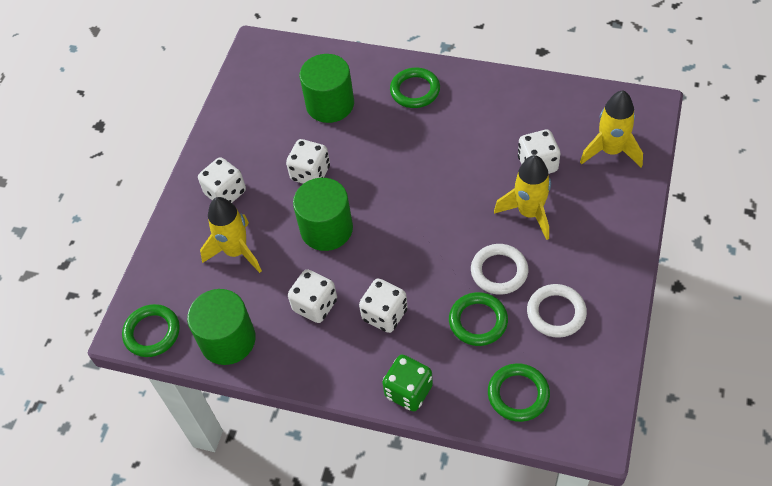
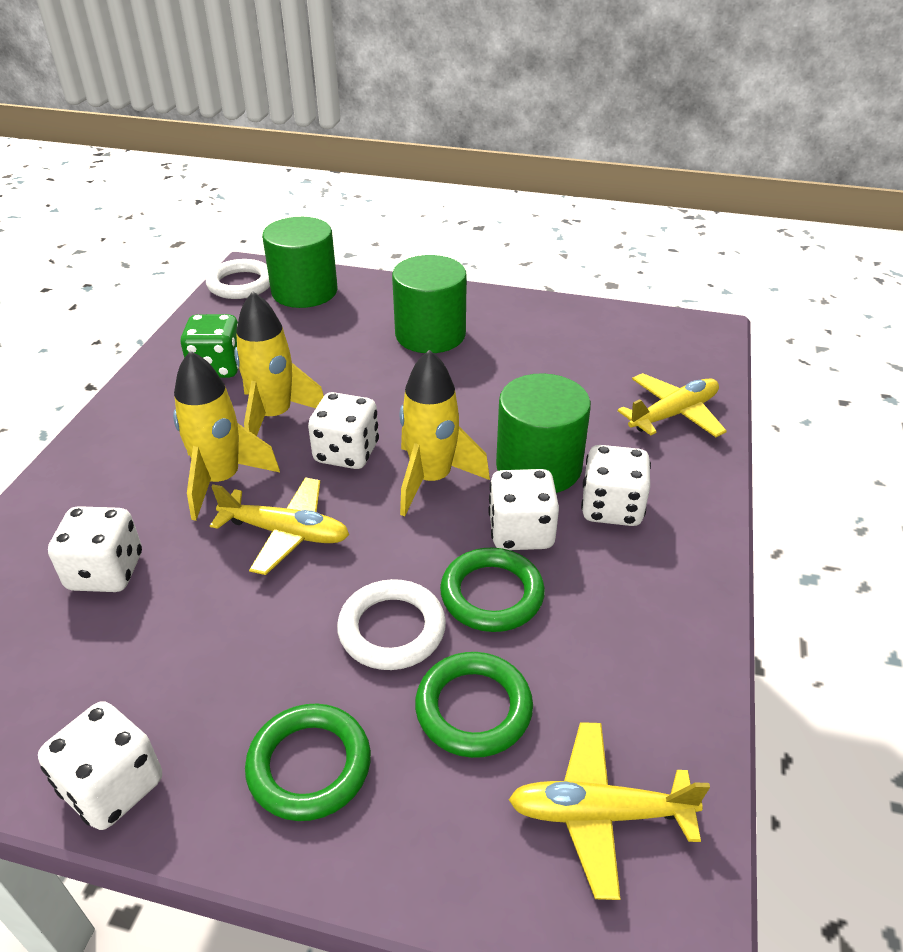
green ring: [122,304,180,357] [390,68,440,108] [449,292,508,346] [488,363,550,422] = 4 -> [245,703,371,821] [415,652,533,758] [440,547,545,632] = 3
yellow plane: none = 0 -> [210,477,349,575] [508,722,710,900] [618,373,727,437] = 3

